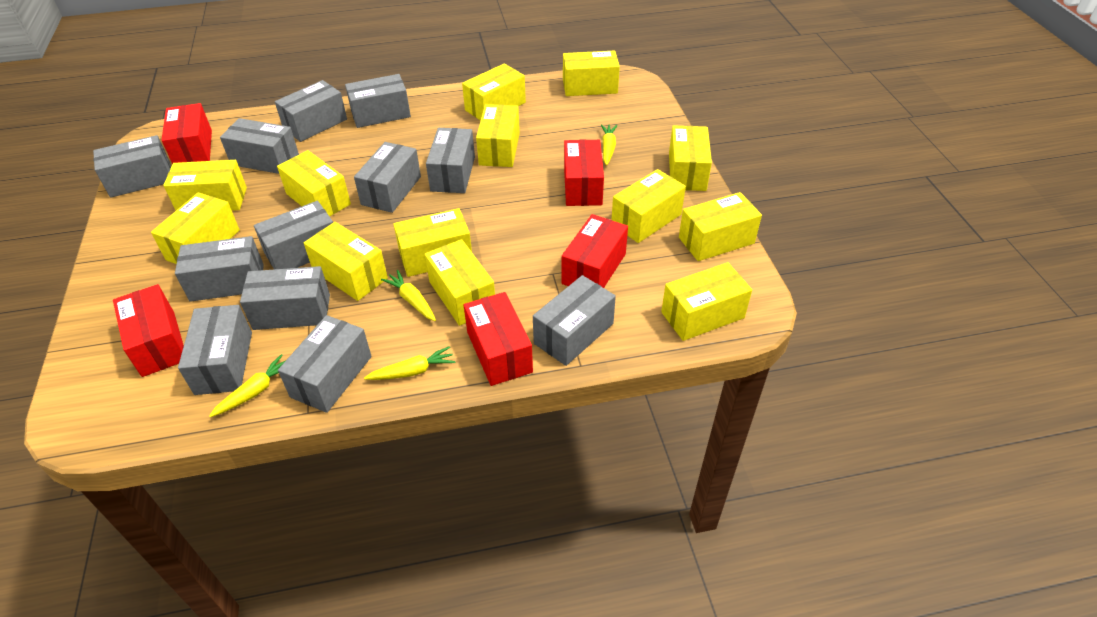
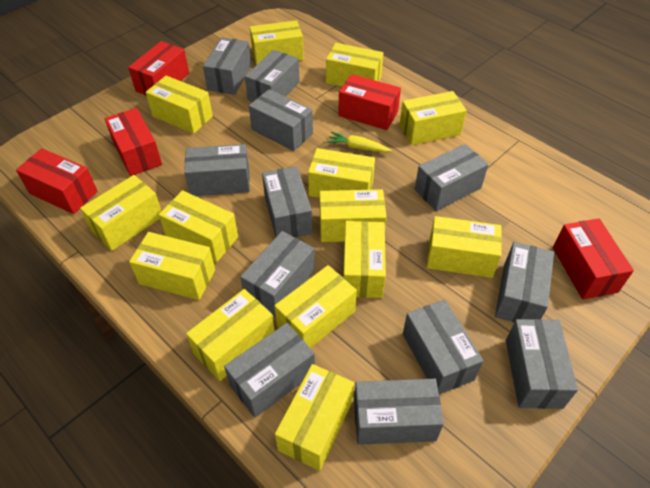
yellow box: [151,192,240,264] [163,160,247,211] [277,150,351,217] [304,222,388,301] [393,208,472,277] [425,239,495,326] [462,64,526,121] [476,104,520,167] [563,50,620,96] [612,169,686,243] [661,262,752,341] [669,125,712,191] [679,192,762,261] = 13 -> [80,175,161,251] [129,232,215,300] [146,76,213,134] [159,190,238,262] [186,289,275,381] [250,20,304,65] [274,265,357,348] [275,364,354,471] [308,148,375,198] [320,189,387,242] [326,43,384,87] [343,221,386,298] [400,91,467,145] [427,216,502,278] = 14
yellow carrot: [209,354,286,417] [364,346,455,380] [381,270,436,321] [601,124,617,165] = 4 -> [327,132,392,152] = 1

